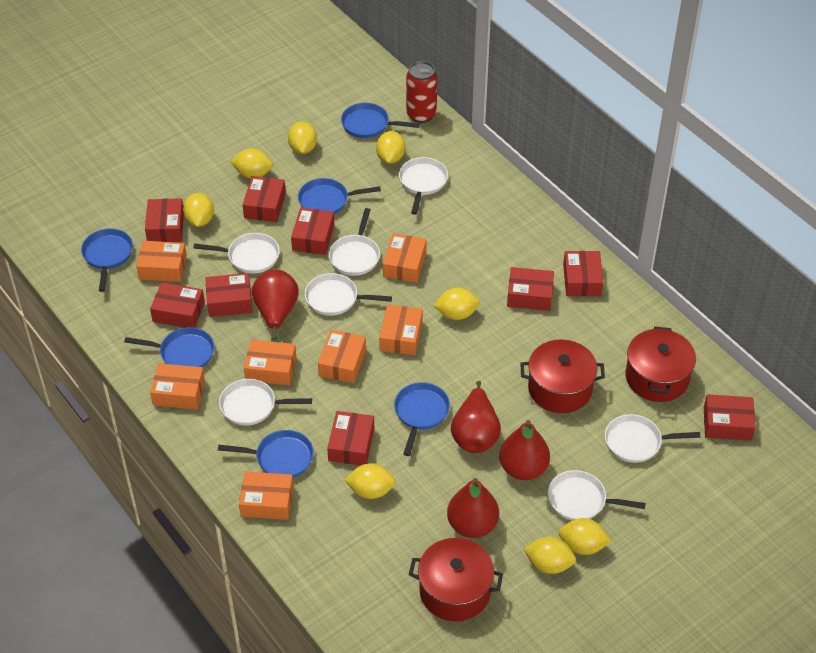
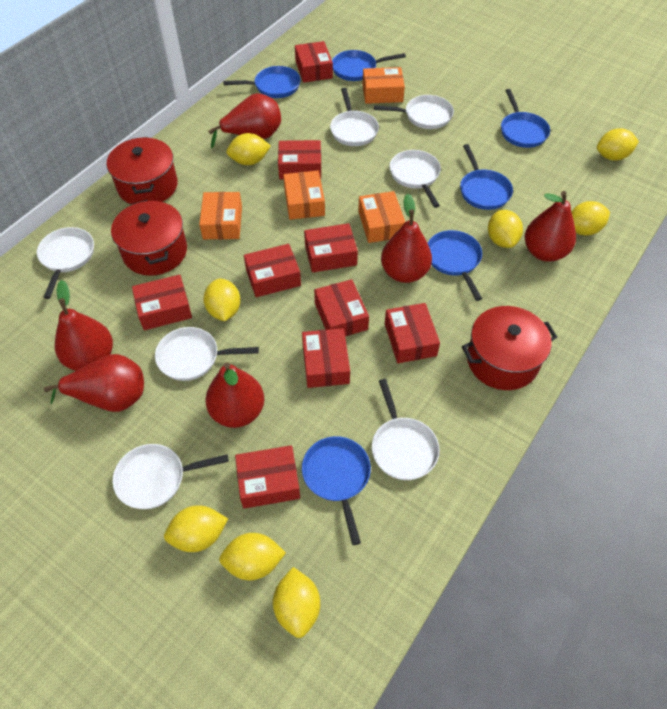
orange box: [136,241,187,282] [150,363,205,410] [239,472,294,520] [244,340,296,386] [318,330,366,383] [379,304,423,355] [383,233,426,283] = 7 -> [199,192,242,239] [283,171,325,220] [358,191,405,243] [363,67,405,104] = 4
red can: [406,61,437,123] = 1 -> none = 0
red pear: [252,269,299,342] [447,478,499,538] [451,381,501,453] [499,420,550,480] = 4 -> [44,354,144,412] [55,280,113,371] [205,362,264,428] [208,93,281,148] [381,194,432,283] [525,191,576,262] = 6

